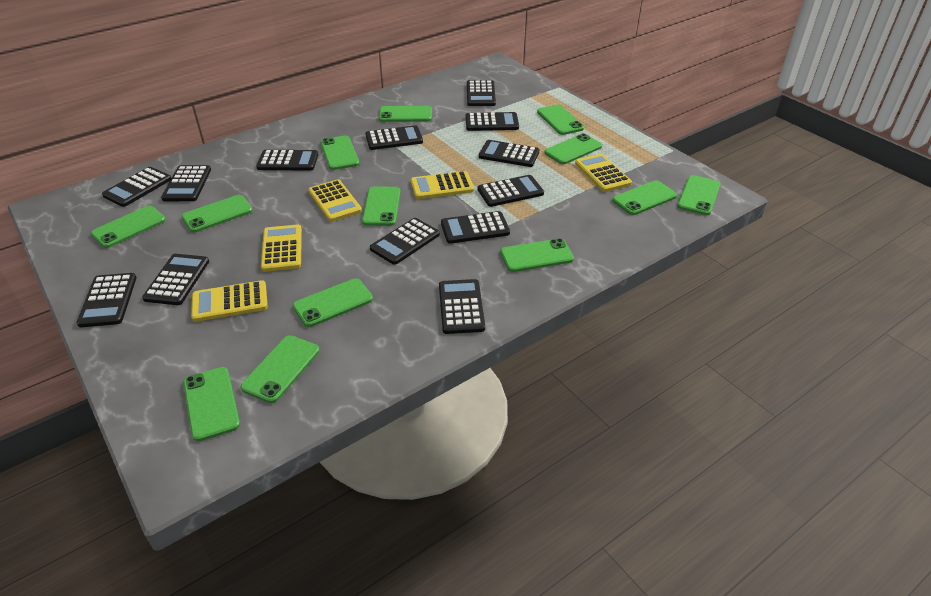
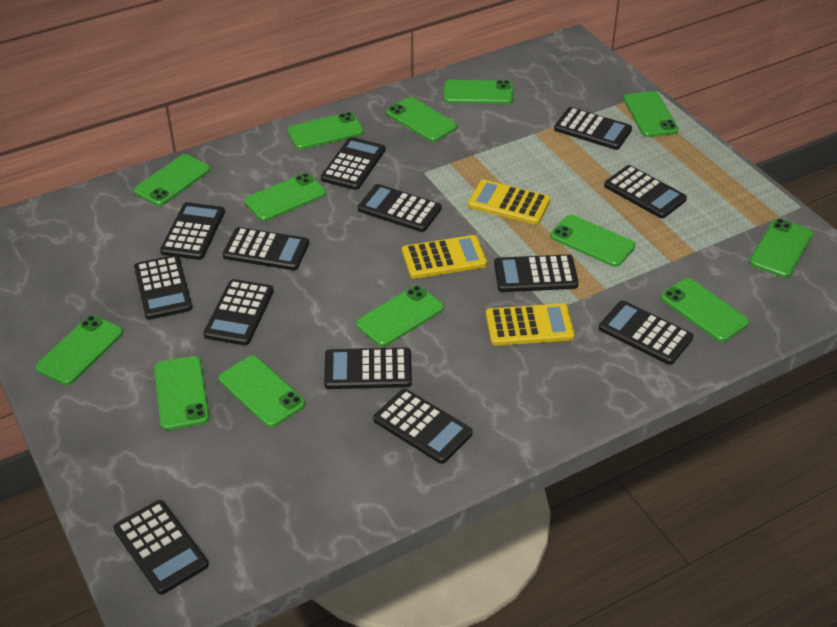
yellow calculator: [191,280,268,322] [261,225,302,272] [308,179,362,222] [411,171,474,199] [575,154,632,192] = 5 -> [402,235,487,279] [468,180,550,225] [486,303,575,346] = 3

